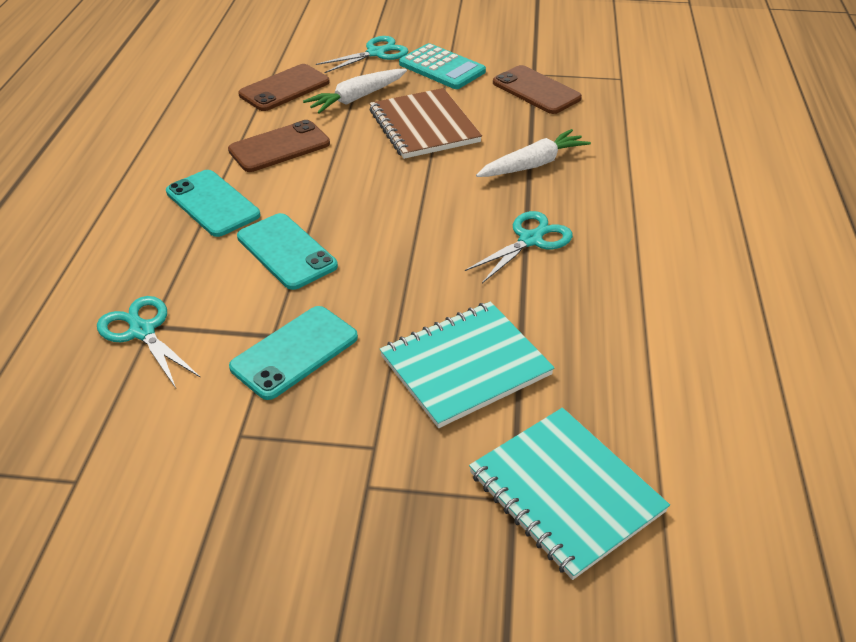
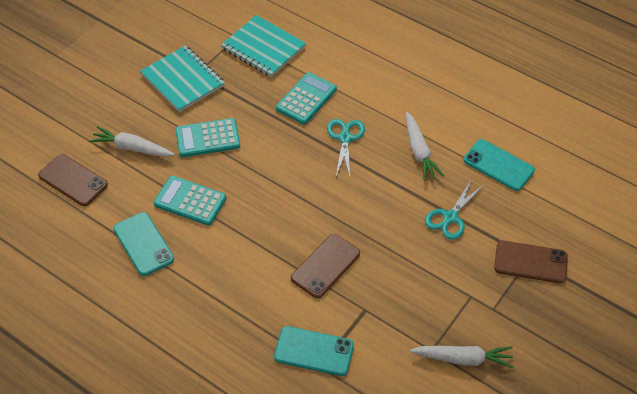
brown notebook: [370,88,482,159] = 1 -> none = 0
turquoise calculator: [399,43,486,89] = 1 -> [154,176,226,226] [175,118,240,157] [276,72,337,124] = 3
turquoise scissors: [97,296,201,388] [316,36,408,73] [465,211,573,283] = 3 -> [327,119,365,177] [425,179,484,240] = 2
white carrot: [303,69,407,114] [476,129,591,177] = 2 -> [89,126,175,157] [406,112,444,181] [410,346,514,368] = 3

